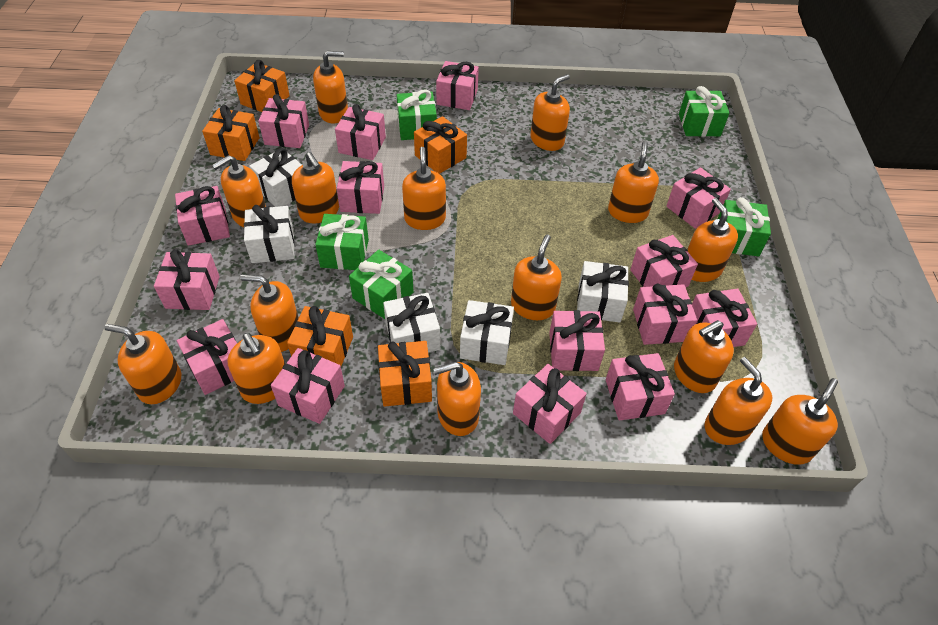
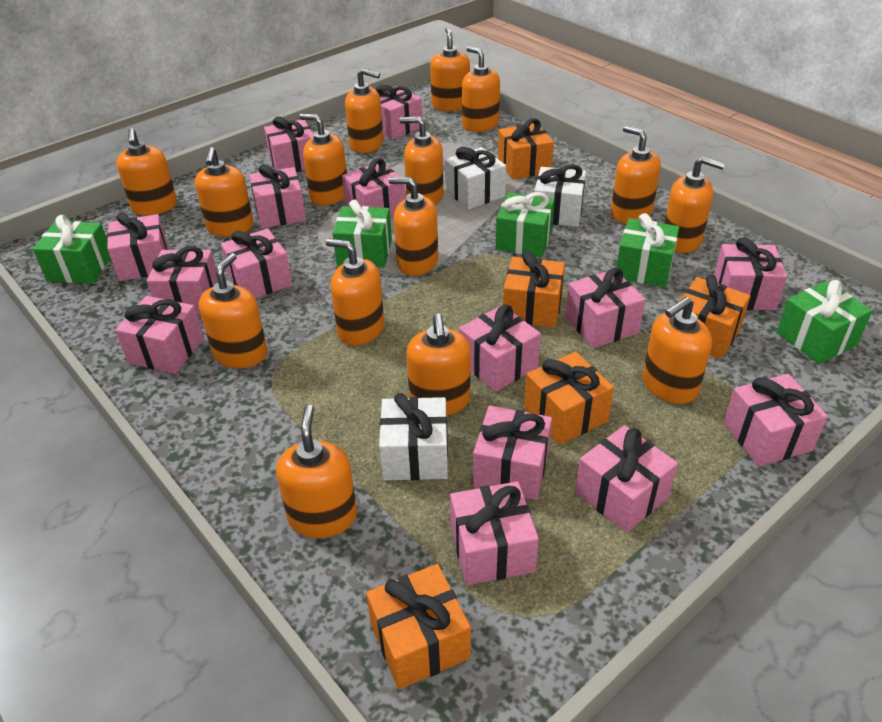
white gift: [244,205,295,263] [249,148,302,207] [383,293,440,353] [460,300,514,365] [577,261,629,323] = 5 -> [379,393,448,480] [445,147,506,210] [534,164,586,227] = 3

